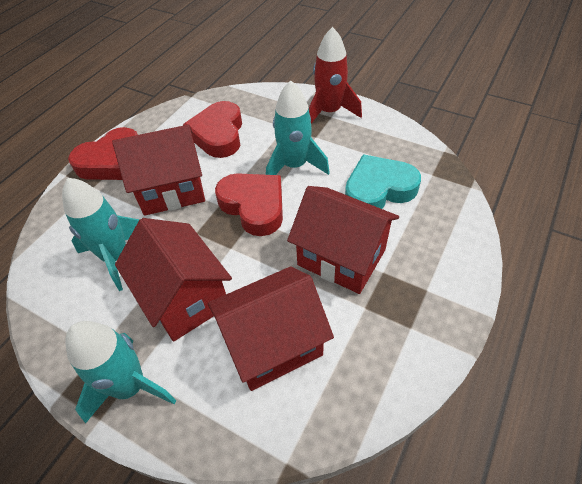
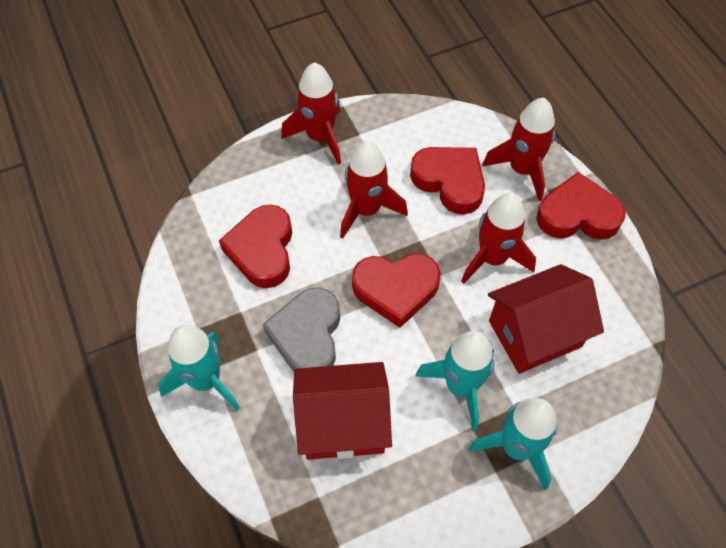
grey heart: none = 0 -> [263,287,340,371] = 1
red heart: [68,127,138,180] [183,101,242,158] [215,173,283,236] = 3 -> [219,204,292,288] [352,253,441,328] [410,147,485,214] [536,172,626,240] = 4
red house: [112,125,205,216] [115,218,232,342] [208,266,334,391] [287,186,399,294] = 4 -> [293,362,392,460] [488,264,604,374] = 2
red rocket: [309,27,362,124] = 1 -> [281,62,341,165] [340,141,408,239] [461,193,536,284] [482,98,555,201] = 4
turquoise heart: [345,154,421,209] = 1 -> none = 0

